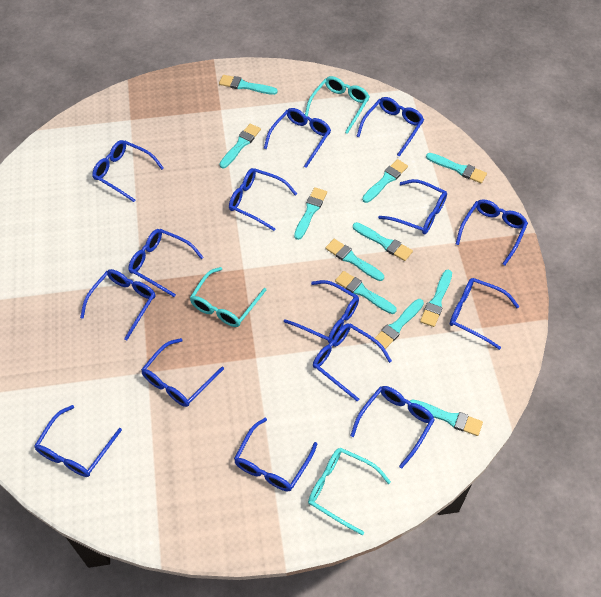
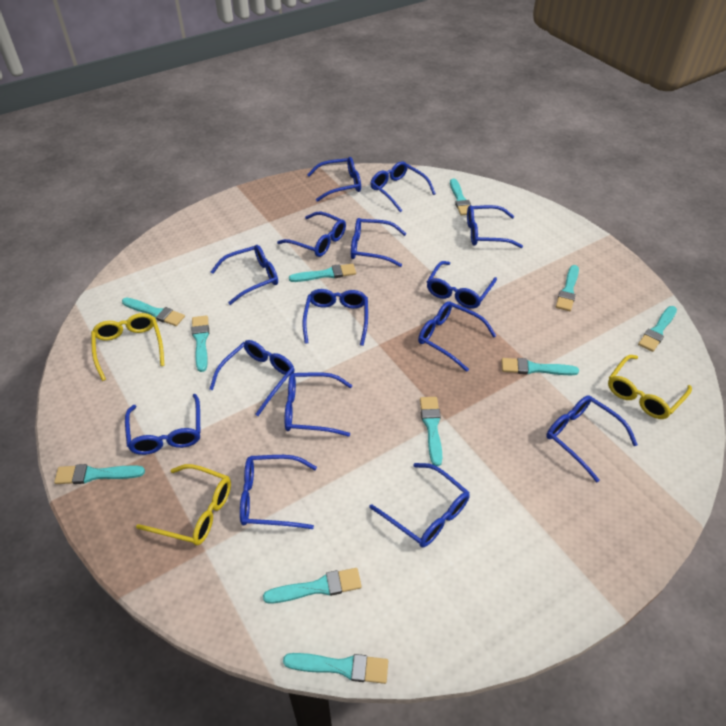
turquoise glasses: [190,267,266,327] [305,76,370,134] [308,447,391,535] = 3 -> none = 0
yellow glasses: none = 0 -> [91,313,164,381] [136,464,231,545] [608,355,692,419] = 3

